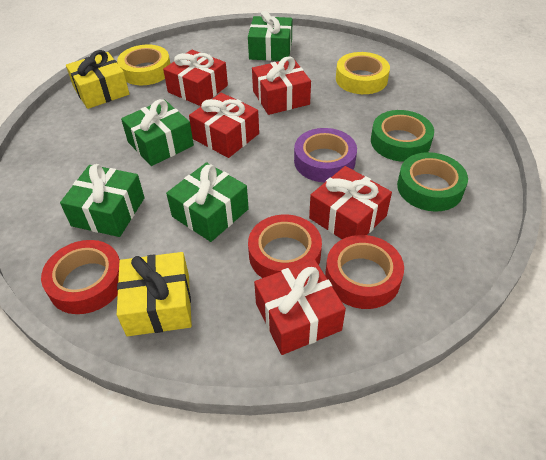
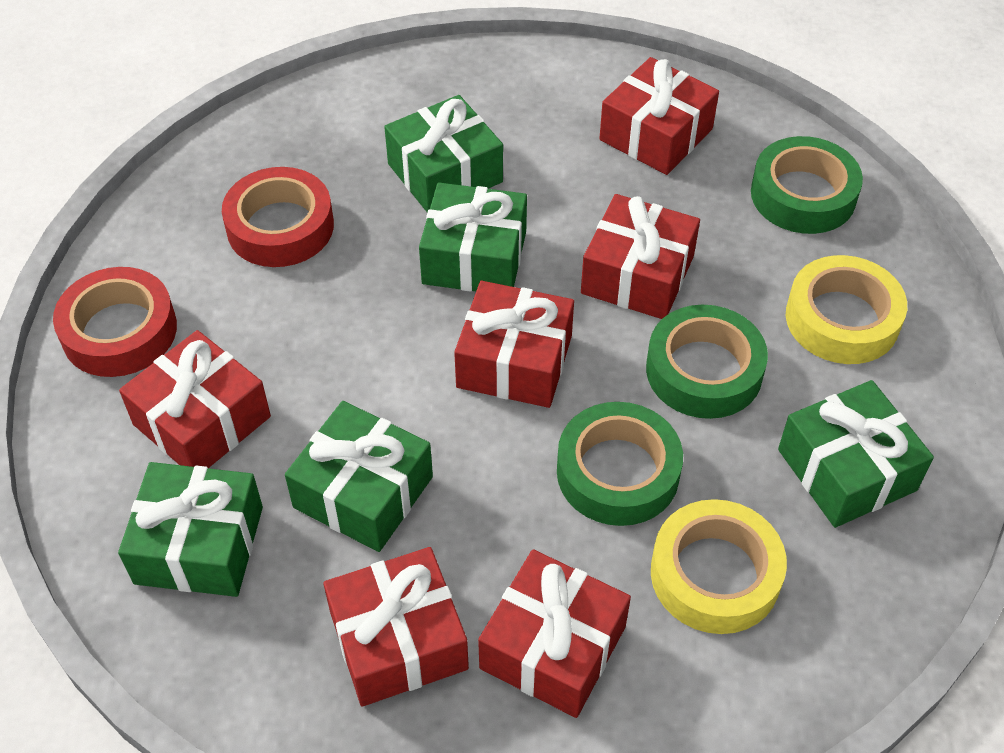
green gift: [60,164,145,237] [121,99,194,166] [166,162,249,242] [248,11,292,61] = 4 -> [118,462,263,597] [285,401,433,552] [384,95,503,212] [419,183,527,292] [778,380,934,528] = 5
green tape: [371,110,434,162] [397,152,468,212] = 2 -> [557,402,683,526] [646,305,768,419] [751,136,863,234] = 3
purple tape: [294,128,357,182] = 1 -> none = 0
red gift: [163,50,228,106] [189,93,259,158] [252,56,311,115] [254,259,346,355] [309,166,392,239] = 5 -> [119,330,271,468] [323,547,469,707] [454,281,574,408] [478,549,631,718] [581,194,700,319] [599,57,719,175] = 6
red tape: [41,240,120,314] [248,214,322,278] [325,235,404,309] = 3 -> [53,267,177,377] [222,167,334,267] = 2
yellow gift: [66,50,129,109] [117,252,192,336] = 2 -> none = 0

